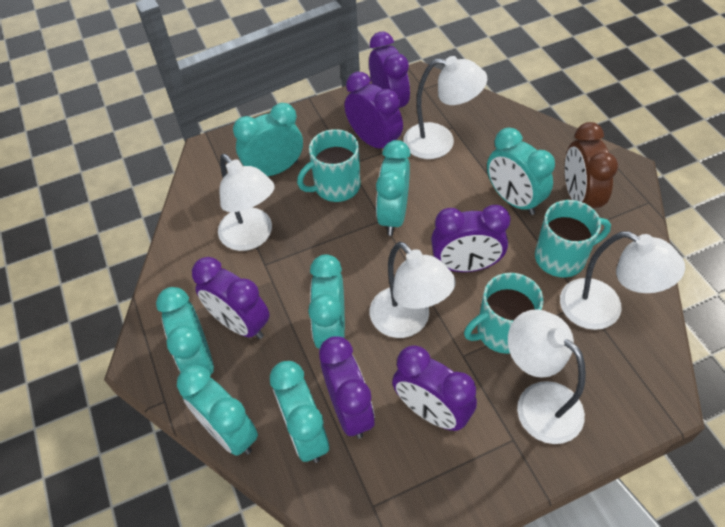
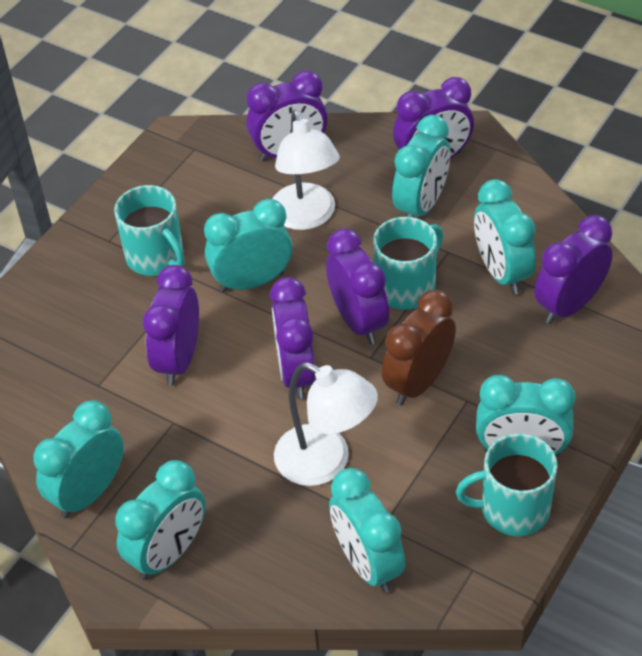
white lamp: [218,154,275,251] [370,242,456,338] [404,56,487,159] [508,309,586,444] [560,231,685,330] = 5 -> [273,110,340,230] [274,362,378,486] = 2

